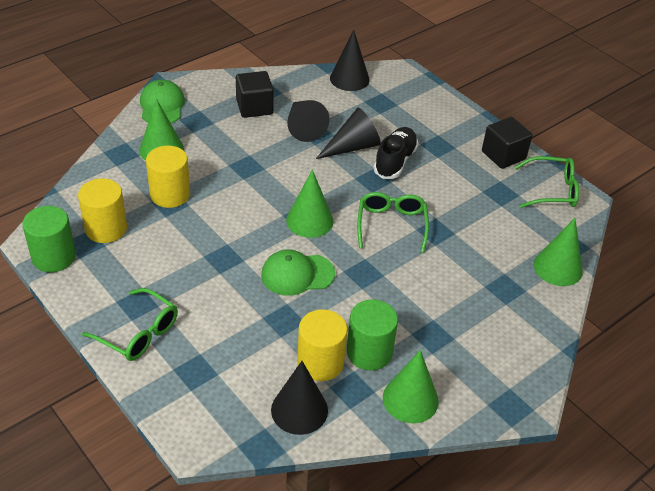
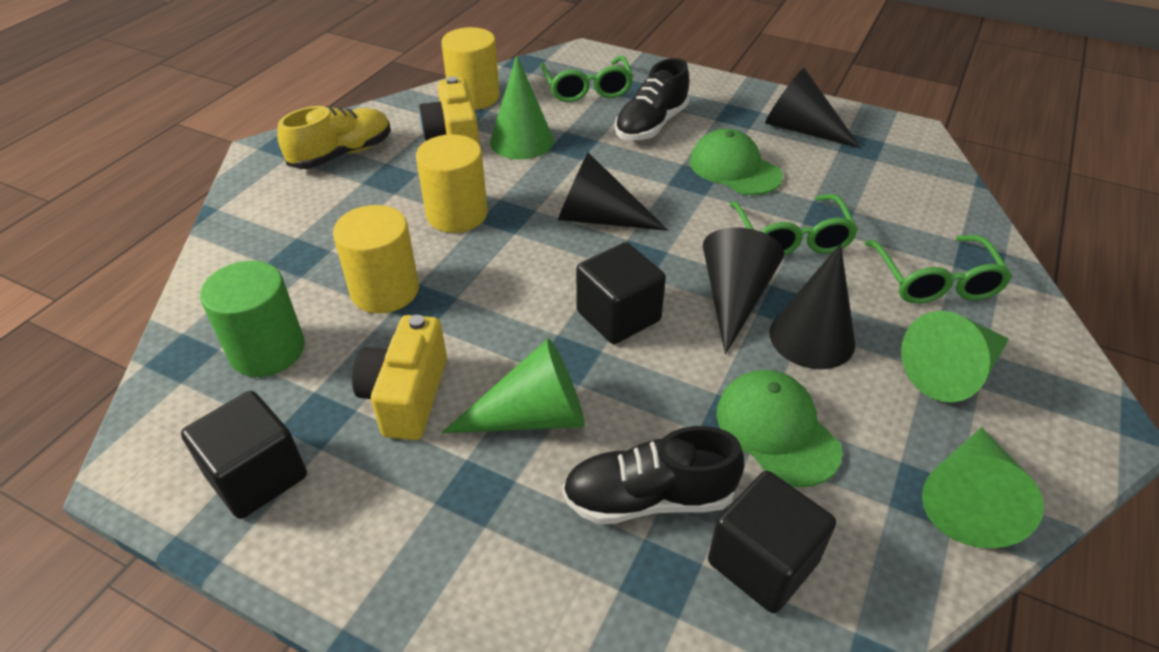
black cube: [236,71,274,118] [482,117,532,169] = 2 -> [181,391,307,519] [576,242,666,344] [708,471,836,613] = 3
black shoe: [374,127,419,179] = 1 -> [562,426,744,524] [615,58,690,141] = 2
green cylinder: [22,206,76,272] [347,299,398,370] = 2 -> [200,261,305,377] = 1
yellow camera: none = 0 -> [352,315,447,440] [419,76,480,145] = 2
yellow shoe: none = 0 -> [277,106,391,169] = 1

